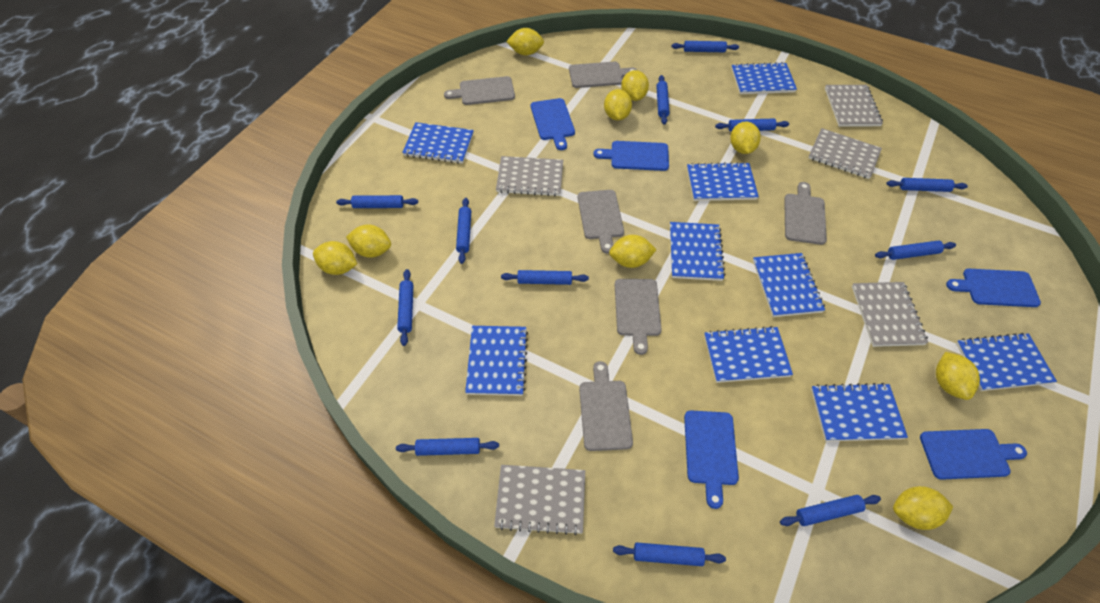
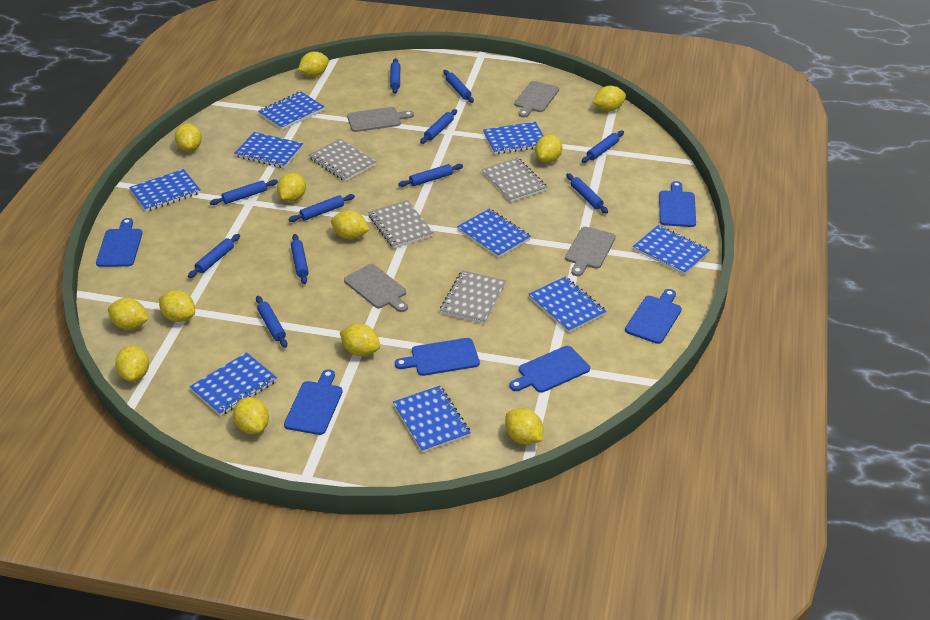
blue cutting board: [531,98,575,150] [593,141,669,171] [684,410,739,509] [920,429,1027,480] [946,269,1041,307] = 5 -> [96,218,142,267] [284,369,343,435] [395,338,480,376] [509,346,590,393] [625,289,682,344] [659,181,696,227] = 6
blue rolling pin: [336,195,418,208] [396,438,499,456] [397,269,414,346] [456,198,471,264] [501,270,589,285] [613,542,726,566] [656,75,670,125] [671,41,739,52] [715,118,789,132] [780,495,881,526] [875,241,956,260] [886,178,968,192] = 12 -> [188,234,240,278] [210,179,278,205] [256,296,287,348] [288,194,355,222] [291,234,309,284] [390,58,400,94] [398,164,463,187] [420,109,457,144] [444,70,474,103] [566,173,608,214] [582,131,624,163] = 11
grey cutting board: [444,76,515,105] [569,62,637,88] [578,190,624,254] [579,361,633,451] [615,279,662,355] [784,182,827,245] = 6 -> [344,264,408,312] [347,107,414,132] [514,81,559,118] [565,227,616,276] = 4
grey notebook: [494,465,585,535] [496,156,563,196] [809,128,882,179] [825,85,883,127] [852,282,928,347] = 5 -> [309,139,377,181] [368,200,434,248] [440,270,506,324] [482,158,547,202] = 4
yellow lemon: [313,241,357,275] [346,224,391,258] [506,28,544,55] [604,89,632,121] [609,235,657,268] [621,70,649,101] [730,122,761,154] [893,486,953,530] [936,352,980,400] = 9 -> [108,298,148,330] [115,346,149,382] [159,290,195,322] [175,123,202,151] [233,397,269,434] [277,172,306,202] [298,52,328,77] [331,210,370,239] [340,324,380,356] [505,408,543,445] [535,135,563,163] [593,86,626,111] = 12

